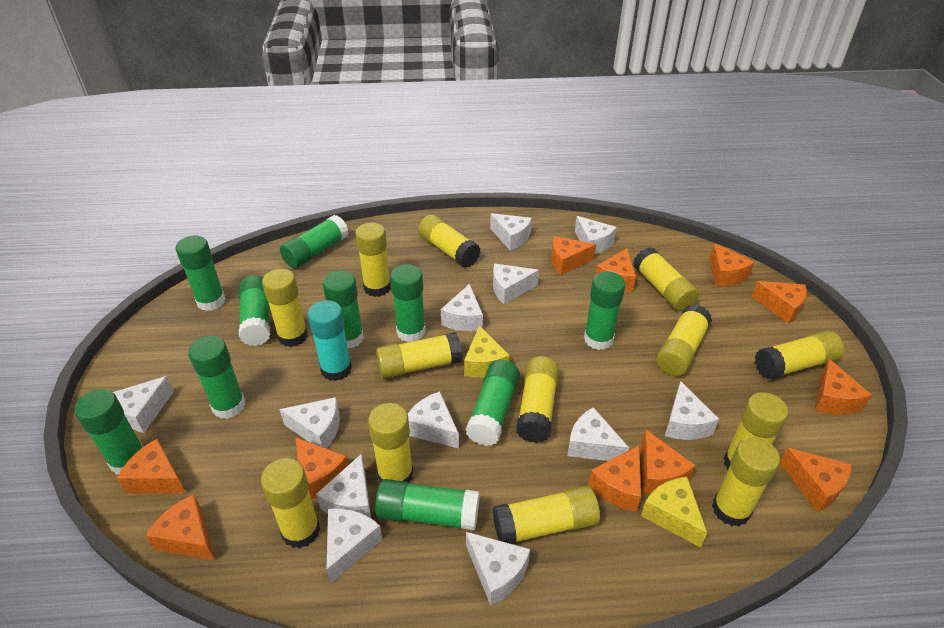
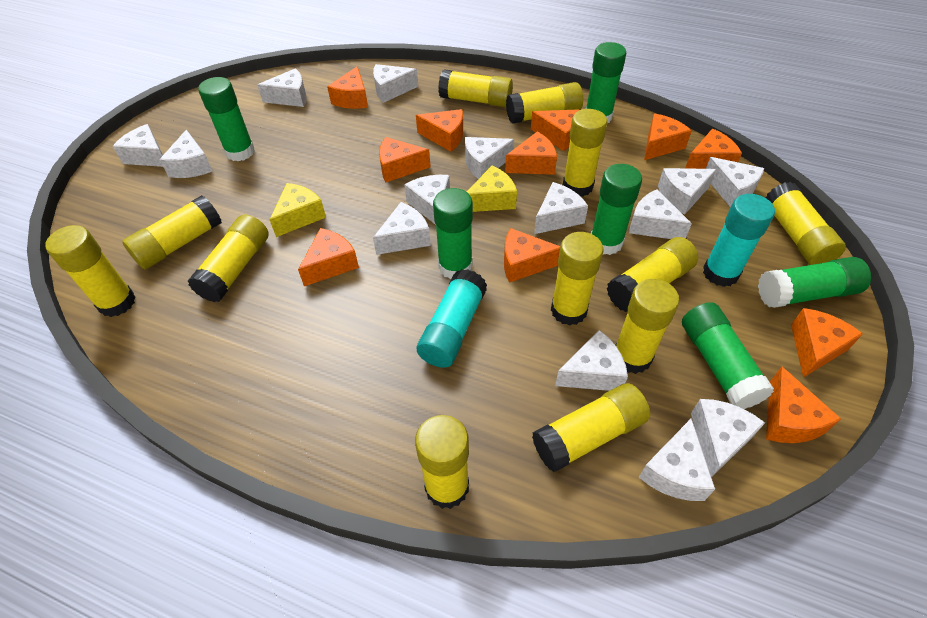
green glue stick: [74,389,143,474] [176,236,226,311] [188,336,246,419] [239,275,270,346] [280,215,349,269] [323,270,364,348] [375,479,480,531] [390,264,426,342] [466,360,520,446] [584,271,625,350] = 10 -> [198,77,255,161] [433,188,473,279] [586,42,626,123] [591,164,642,255] [682,302,774,409] [758,257,871,308] = 6
turquoise glue stick: [308,300,352,381] = 1 -> [417,269,487,368] [703,194,775,287] = 2
white cheese: [113,376,174,433] [279,397,340,449] [316,454,371,518] [326,508,382,583] [408,391,459,448] [441,284,483,331] [466,532,530,606] [490,213,532,251] [493,264,539,304] [567,407,629,461] [575,216,617,254] [665,381,719,440] = 12 -> [112,124,163,167] [159,130,212,178] [257,68,307,107] [373,64,418,103] [373,202,431,255] [404,175,450,225] [465,137,514,179] [534,182,588,234] [555,330,628,391] [629,189,692,239] [639,418,715,501] [658,168,717,215] [691,399,765,478] [706,157,764,208] = 14
yellow glue stick: [261,458,320,548] [262,269,308,347] [355,222,391,297] [368,403,414,483] [376,332,462,379] [418,215,481,268] [493,486,600,544] [516,356,559,443] [634,247,699,311] [656,304,712,376] [712,437,780,526] [723,392,789,470] [755,331,844,380] = 13 -> [45,225,136,317] [122,195,222,269] [188,215,269,302] [415,415,469,509] [438,69,513,107] [506,82,583,124] [532,383,650,472] [551,232,604,325] [563,109,607,197] [607,237,698,312] [616,279,679,374] [765,182,846,265] = 12

